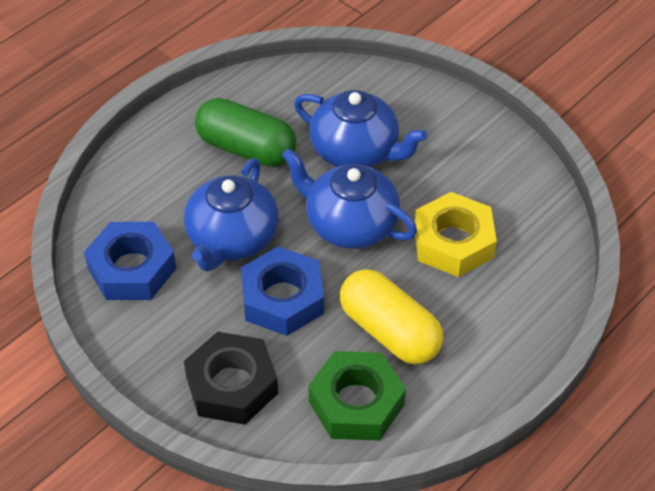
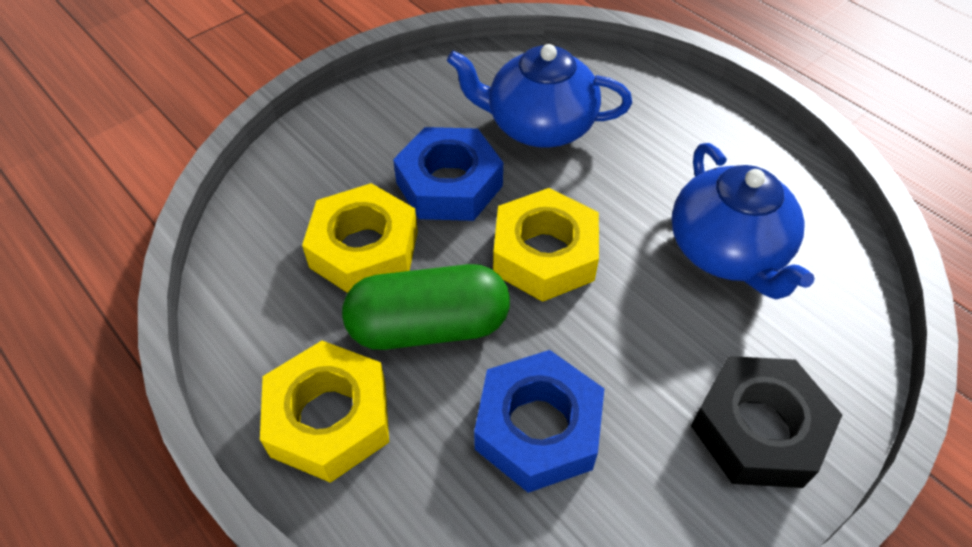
blue teapot: [184,158,279,272] [282,148,417,249] [294,90,427,167] = 3 -> [447,44,632,148] [672,143,815,299] = 2
green nut: [308,351,406,440] = 1 -> none = 0
yellow capsule: [340,269,443,364] = 1 -> none = 0
yellow nut: [415,192,497,277] = 1 -> [260,341,389,483] [302,183,418,293] [493,188,599,302] = 3

